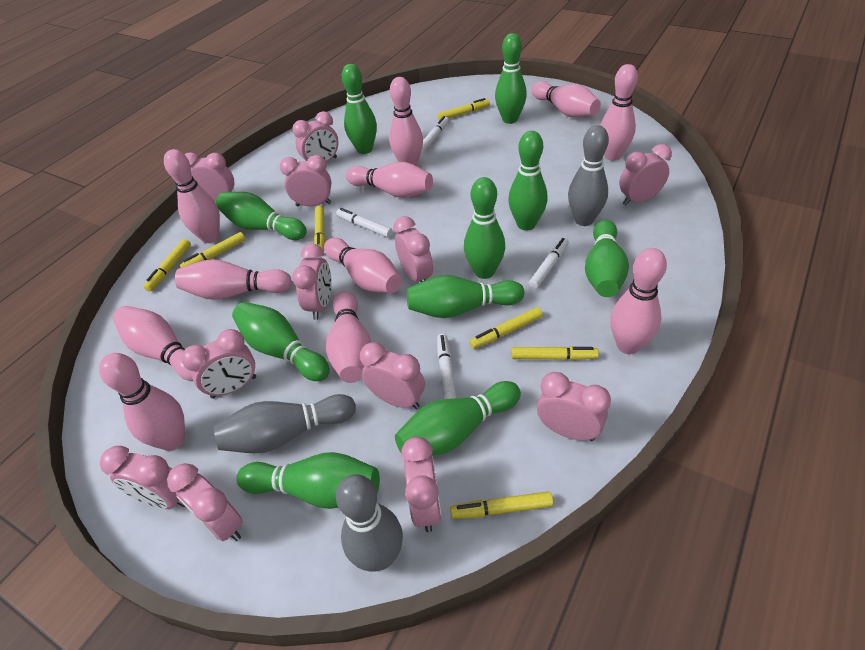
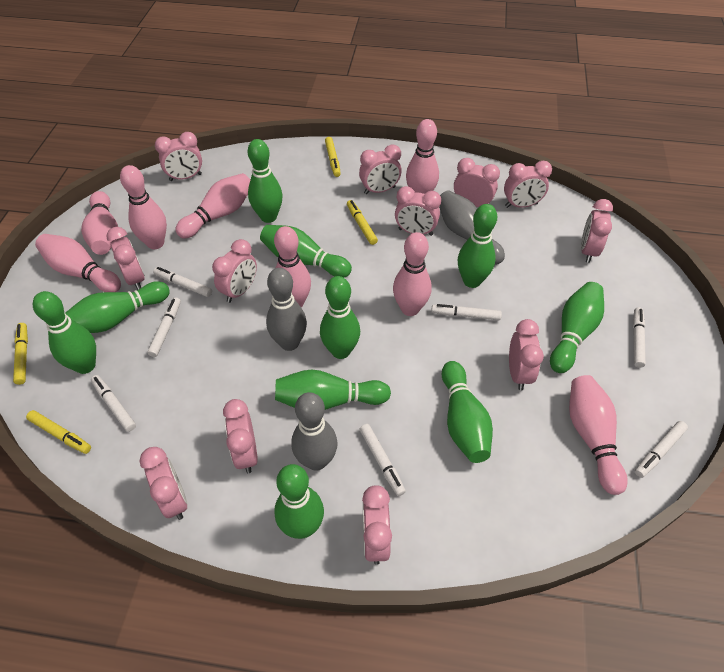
pink bowling pin: [99,353,185,451] [113,306,193,381] [164,149,220,243] [175,259,292,300] [324,238,402,293] [326,291,371,383] [346,162,433,198] [389,77,423,166] [532,81,601,118] [600,64,638,161] [610,248,667,354] = 11 -> [35,234,121,292] [81,191,118,255] [120,165,167,249] [175,173,250,239] [274,226,311,307] [393,232,431,316] [406,119,439,194] [569,375,628,495] = 8
white marker: [336,208,393,238] [421,116,449,152] [437,334,457,399] [529,238,569,289] = 4 -> [91,375,136,432] [147,297,181,357] [153,267,212,297] [360,424,406,496] [431,304,502,320] [633,307,646,368] [635,421,688,478] = 7
yellow marker: [144,239,191,291] [180,232,245,268] [314,206,325,252] [438,98,490,121] [450,491,553,519] [469,307,543,349] [512,346,599,360] = 7 -> [13,323,28,385] [26,410,91,454] [325,137,341,177] [347,200,378,245] = 4

